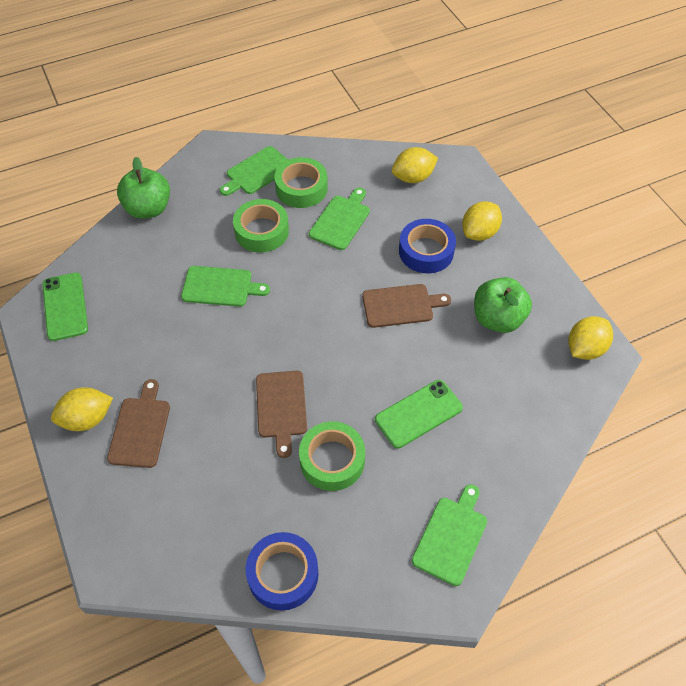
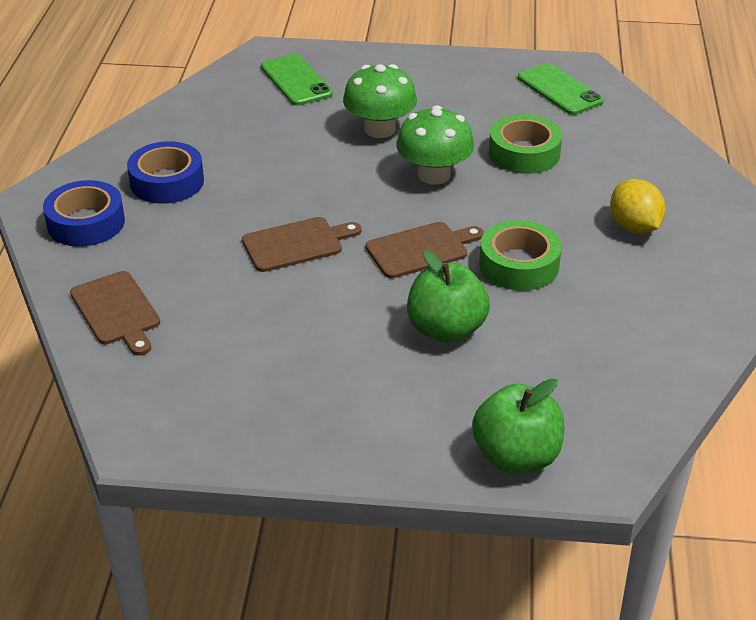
green cutting board: [181,266,270,307] [220,146,288,196] [309,188,370,250] [412,484,487,586] = 4 -> none = 0
green mushroom: none = 0 -> [343,64,417,138] [396,105,474,185] = 2
green tape: [233,199,289,252] [274,157,328,208] [299,421,365,491] = 3 -> [479,220,562,291] [489,114,562,174] = 2
yellow lemon: [51,387,113,431] [392,147,438,183] [462,201,502,241] [568,316,613,360] = 4 -> [610,179,666,234] = 1

